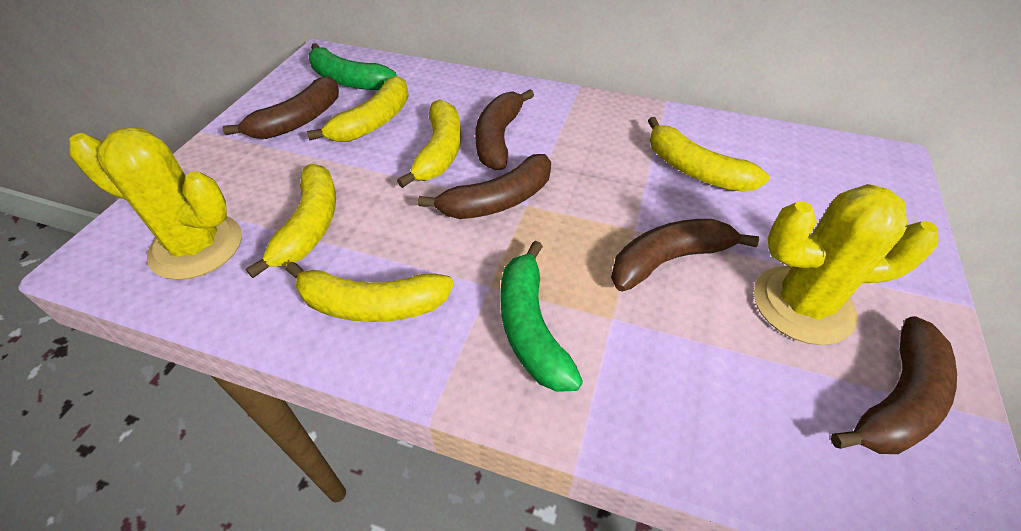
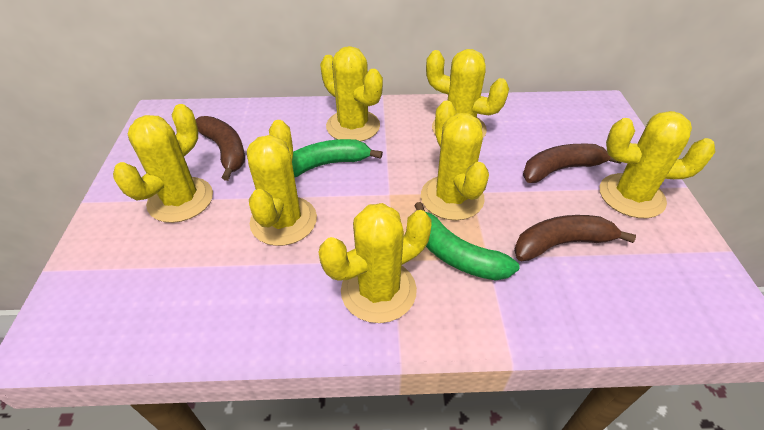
brown banana: [222,76,339,139] [418,154,551,219] [475,89,534,170] [611,219,759,292] [831,316,957,454] = 5 -> [195,116,245,181] [514,215,636,261] [523,144,621,183] = 3
yellow banana: [246,164,336,278] [286,262,454,322] [307,76,409,142] [397,99,461,188] [648,117,769,192] = 5 -> none = 0
yellow cactus: [69,128,242,280] [754,184,938,345] = 2 -> [113,104,213,223] [247,120,317,246] [318,203,431,323] [320,46,383,141] [421,100,489,220] [426,49,509,138] [600,111,715,218] = 7

